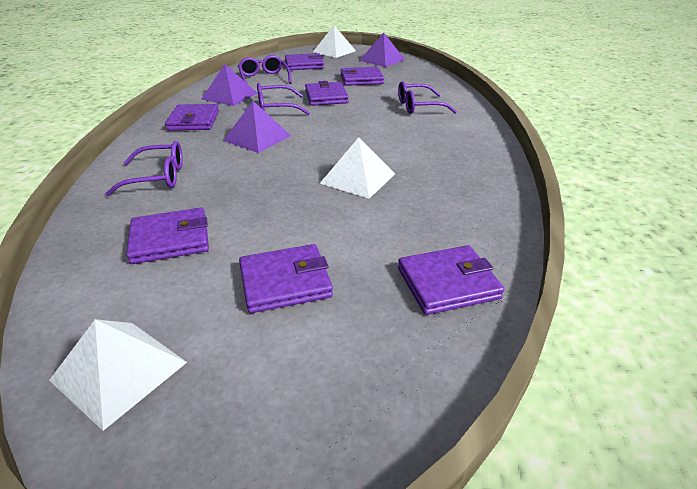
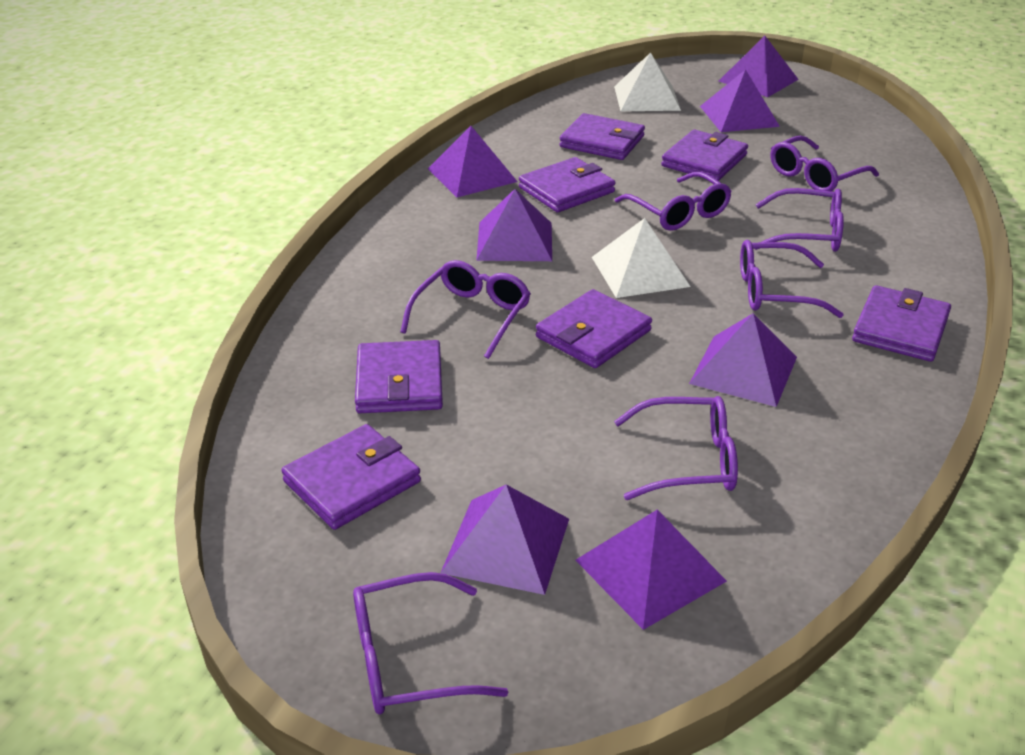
purple glasses: [105,141,183,196] [238,55,292,84] [257,83,310,115] [398,81,457,114] = 4 -> [353,572,508,714] [400,260,531,359] [614,396,738,500] [615,172,732,231] [740,240,844,318] [754,188,844,252] [770,136,879,191] = 7
purple pyramid: [201,64,257,106] [223,101,291,153] [360,32,405,67] = 3 -> [428,126,518,197] [441,485,569,595] [476,189,552,261] [576,510,727,630] [689,313,797,407] [700,69,780,132] [719,36,799,97] = 7
white pyramid: [49,319,187,431] [313,25,356,58] [320,137,395,199] = 3 -> [592,218,690,298] [614,53,681,111] = 2

